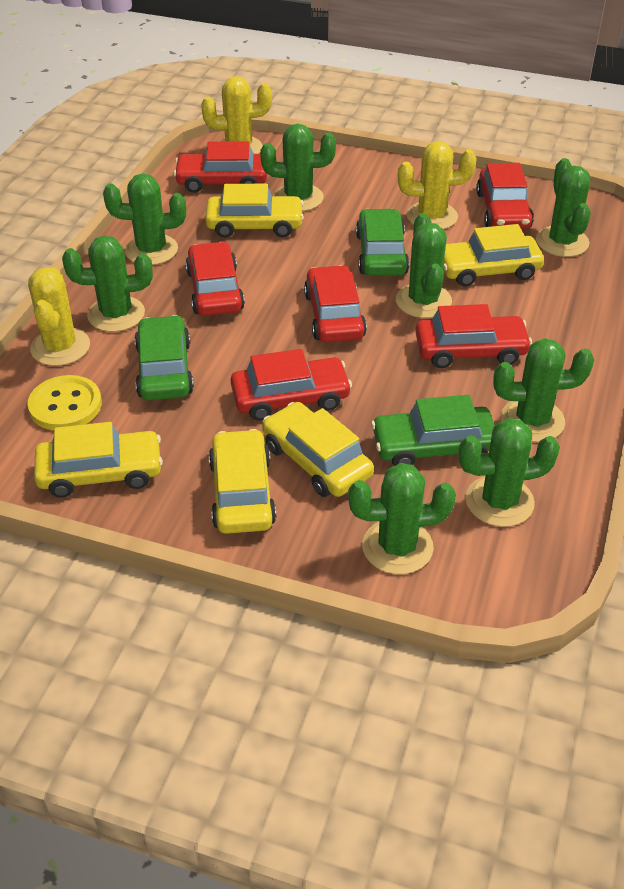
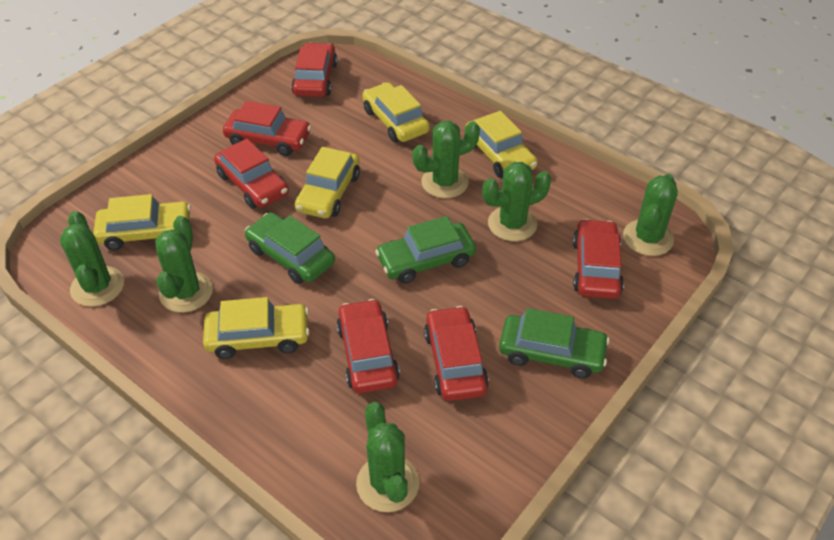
green cactus: [62,236,153,332] [103,173,186,265] [260,124,336,211] [348,463,456,574] [396,213,452,318] [459,418,560,527] [493,338,594,442] [536,158,591,257] = 8 -> [60,211,124,307] [155,216,213,313] [356,402,419,512] [412,121,480,198] [482,162,551,241] [623,174,678,256] = 6
yellow button: [28,375,102,431] = 1 -> none = 0
yellow cactus: [28,267,90,366] [201,76,272,154] [398,141,477,229] = 3 -> none = 0

